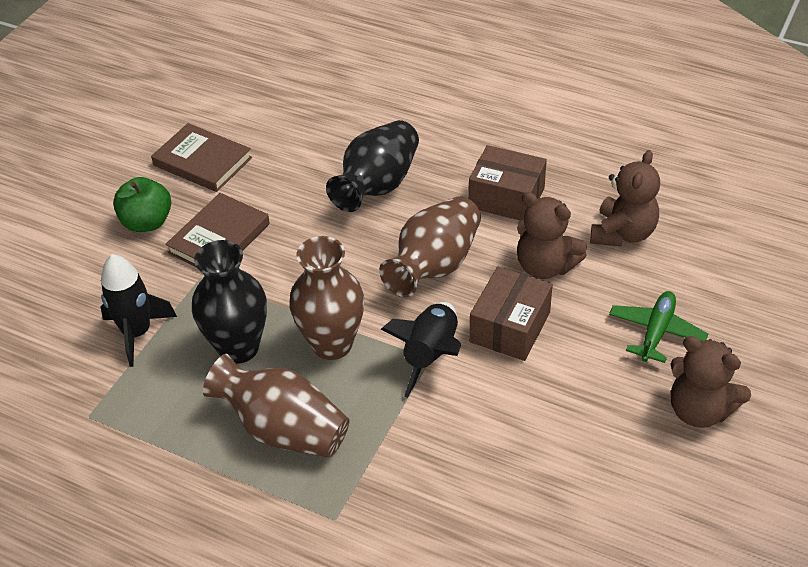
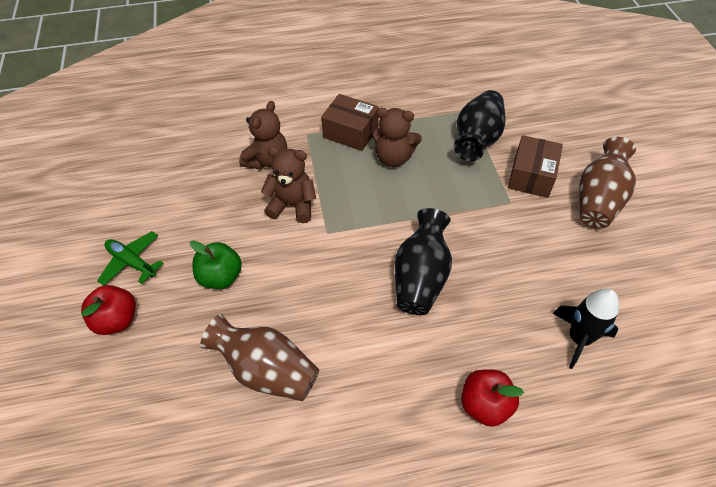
black rocket: [100,254,177,367] [381,302,461,398] = 2 -> [553,288,619,369] = 1
brown book: [151,123,252,192] [165,193,270,267] = 2 -> none = 0
brown vase: [203,354,350,458] [290,236,364,360] [379,196,481,297] = 3 -> [200,314,319,401] [579,137,636,229] = 2
red apple: none = 0 -> [81,285,136,335] [461,370,524,427] = 2

